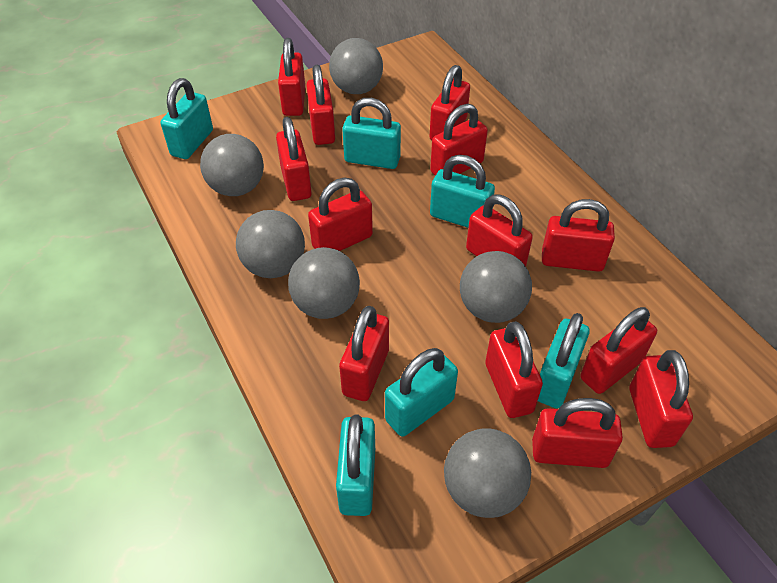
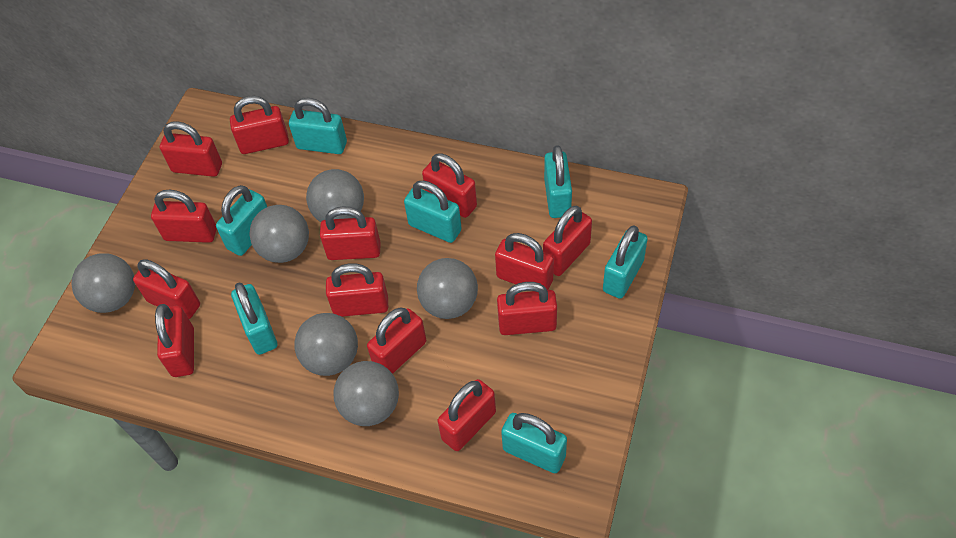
turquoise padlock: [161,78,213,159] [336,414,375,516] [342,98,401,169] [385,348,458,437] [430,155,495,228] [538,313,590,408] = 6 -> [216,185,267,256] [231,283,277,355] [289,98,347,154] [404,181,462,243] [501,413,567,473] [544,145,572,218] [603,225,648,299] = 7

